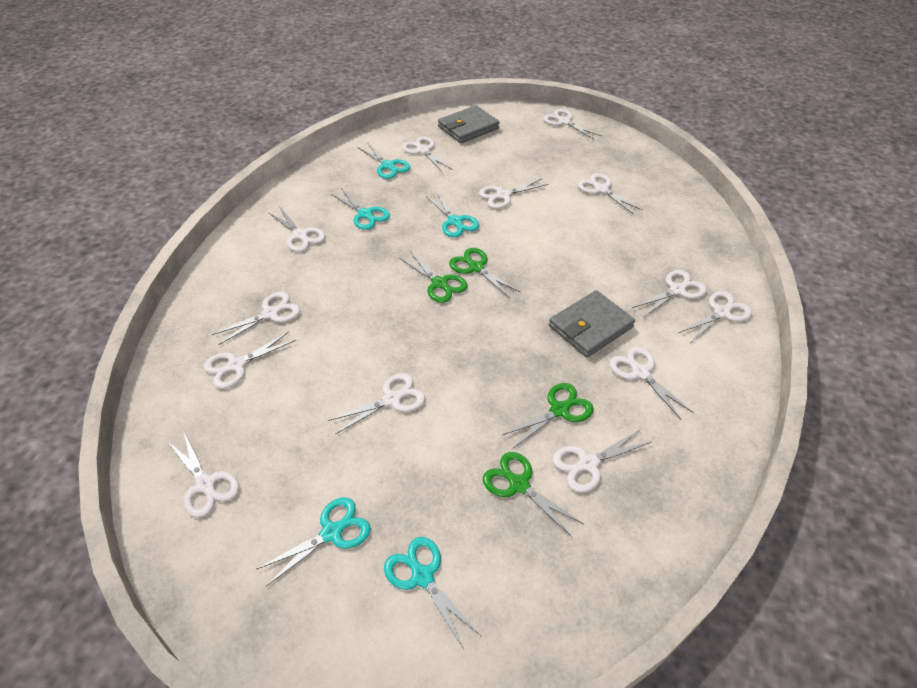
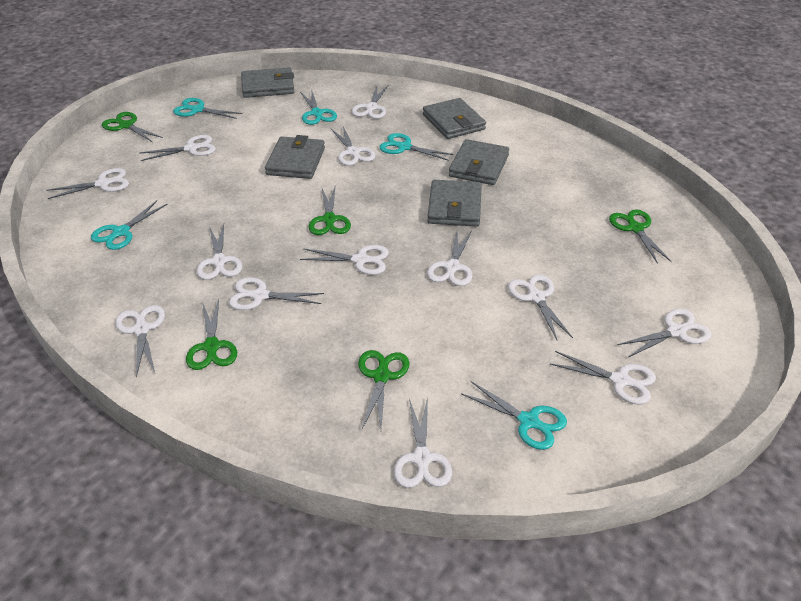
green scissors: [400,251,467,303] [449,248,520,298] [483,452,583,537] [502,383,594,448] = 4 -> [102,112,163,142] [186,299,237,370] [309,187,351,235] [358,350,410,429] [609,210,672,264] = 5
grey wallet: [438,105,500,143] [549,290,635,358] = 2 -> [241,67,294,98] [265,135,325,179] [423,98,486,139] [427,180,482,227] [449,139,509,185] = 5

